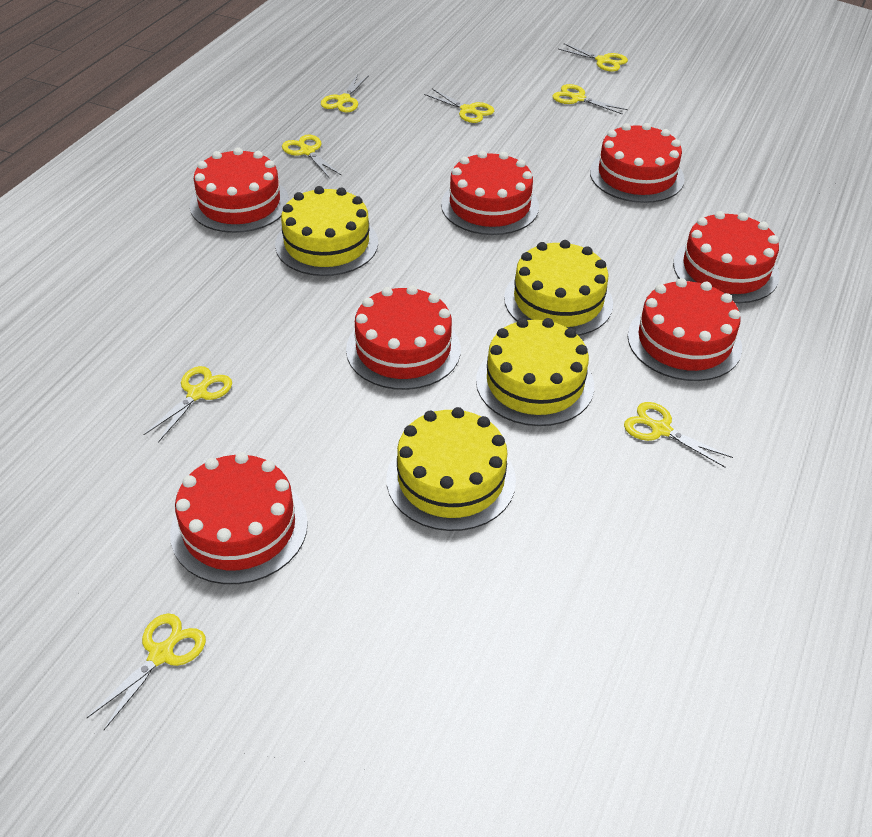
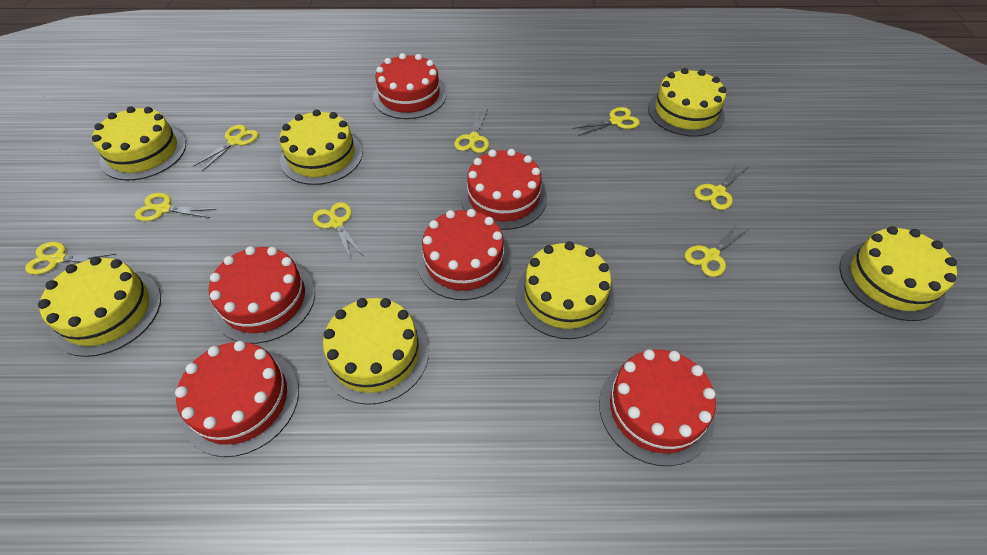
red cake: [170,452,308,584] [190,148,289,233] [346,285,461,390] [441,151,539,235] [590,123,685,203] [628,278,742,381] [673,211,780,303] = 7 -> [175,341,299,457] [209,246,315,344] [373,53,446,119] [417,209,511,300] [461,149,547,230] [599,349,716,466] = 6
yellow cake: [275,186,378,276] [387,407,516,531] [476,318,594,426] [504,240,613,336] = 4 -> [38,256,161,357] [92,106,186,181] [279,110,363,185] [322,298,429,405] [516,241,615,339] [648,68,726,136] [839,226,957,321] = 7

